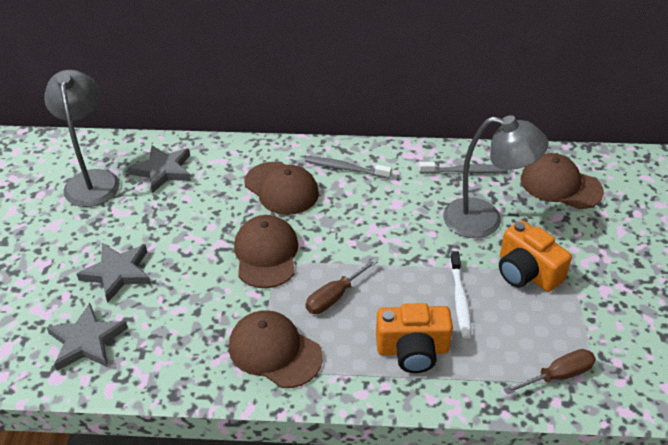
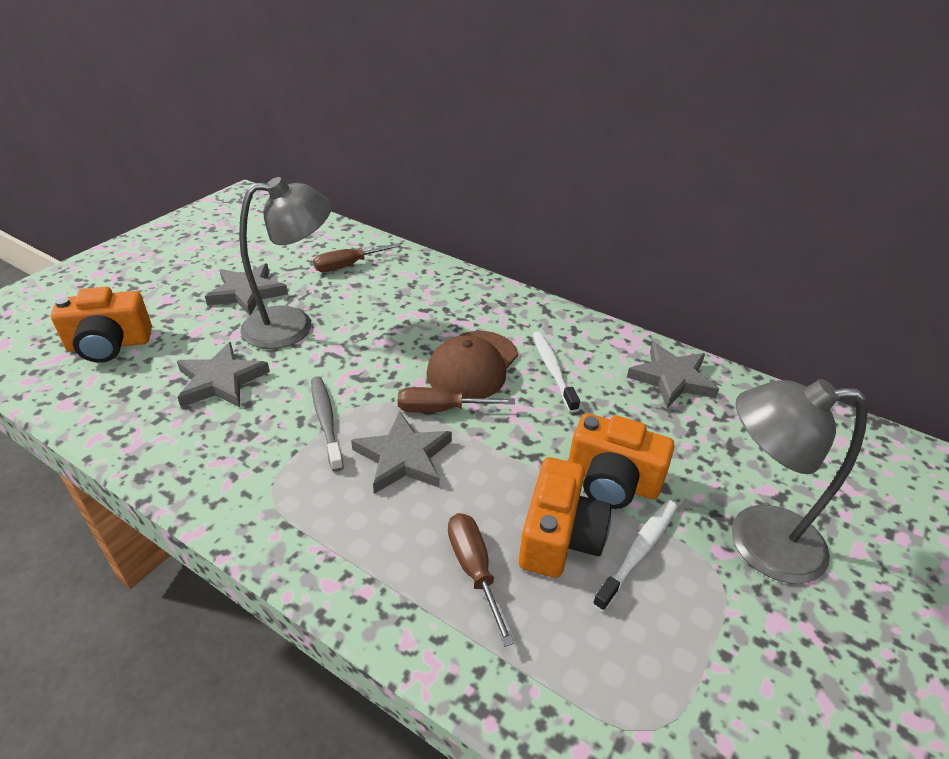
brown cap: [229,310,323,388] [234,215,299,288] [244,162,319,215] [521,153,604,209] = 4 -> [426,331,518,398] = 1
brown screwdriver: [306,258,378,314] [504,349,596,394] = 2 -> [313,243,400,272] [398,387,515,412] [448,513,514,647] = 3
grey star: [46,303,128,371] [76,243,151,303] [127,145,191,193] = 3 -> [177,342,270,408] [205,264,288,315] [351,411,452,494] [627,342,719,408] = 4
grey toothbrush: [305,156,392,179] [419,162,508,174] = 2 -> [311,376,344,472] = 1
orange camera: [376,303,453,373] [499,220,572,292] = 2 -> [51,287,152,363] [519,457,611,578] [568,413,675,509] = 3
white toothbrush: [450,251,471,339] = 1 -> [533,332,580,413] [592,500,678,612] = 2

